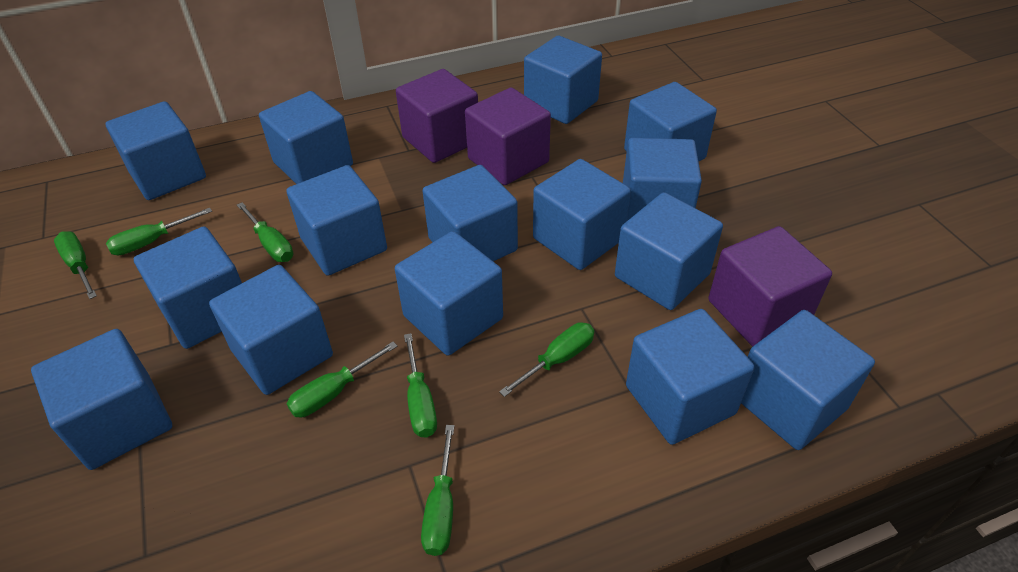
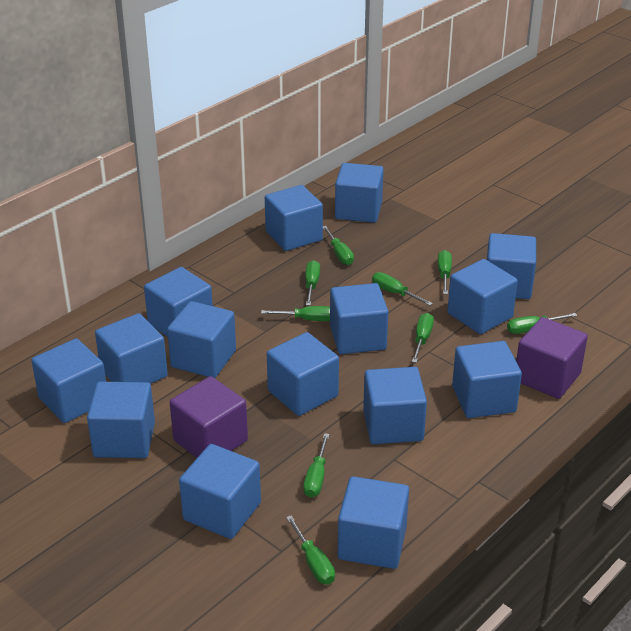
green screwdriver: [54,231,97,299] [106,208,212,255] [237,202,294,262] [287,342,397,417] [404,333,437,437] [421,425,454,556] [499,322,594,397] = 7 -> [261,306,330,321] [286,515,335,584] [303,433,330,498] [305,260,320,306] [323,226,354,265] [372,272,433,306] [412,313,434,363] [438,250,452,294] [507,313,578,334] = 9
purple cube: [396,69,478,163] [465,87,551,185] [708,226,832,347] = 3 -> [170,376,248,458] [516,317,588,399] = 2

